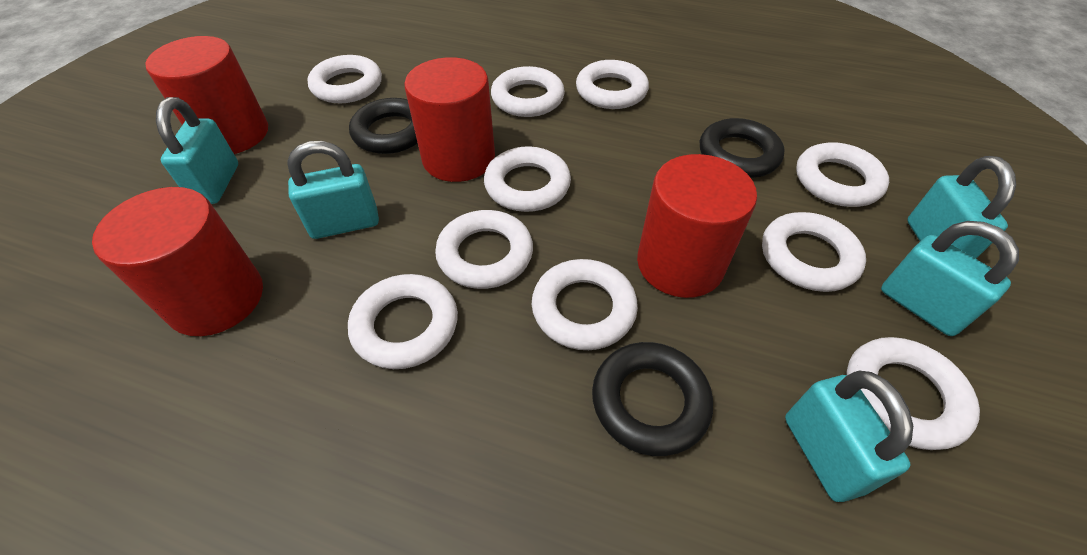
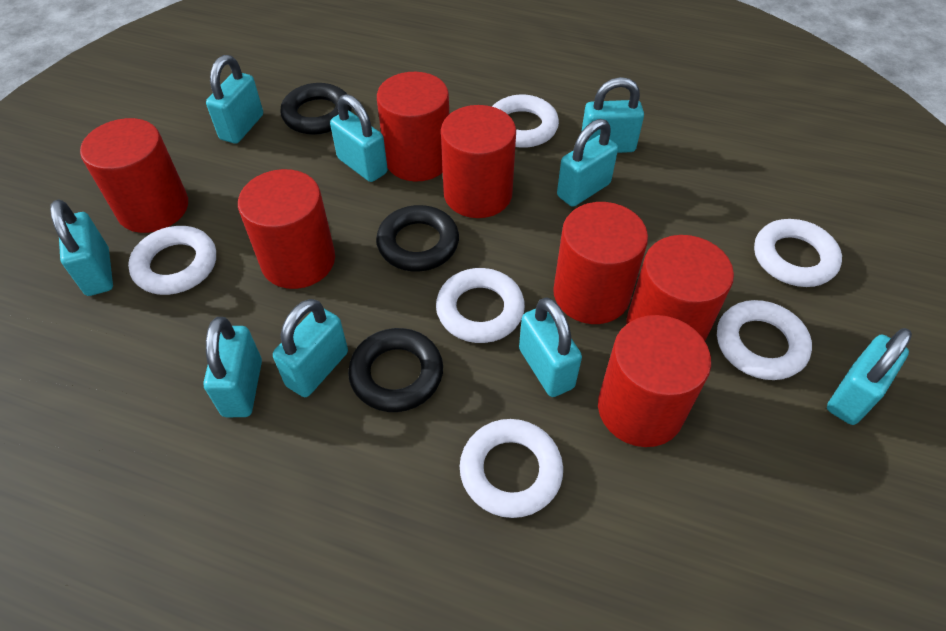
red cylinder: [92,187,263,336] [145,36,268,154] [404,57,495,182] [637,154,757,298] = 4 -> [80,118,188,233] [238,169,335,289] [377,72,449,182] [441,105,516,218] [553,202,648,324] [598,315,711,447] [626,235,734,341] = 7
turquoise padlock: [156,97,238,204] [287,141,379,239] [785,371,913,502] [881,221,1019,336] [907,156,1016,259] = 5 -> [50,199,113,296] [203,317,262,417] [206,55,263,144] [273,299,348,397] [330,94,388,182] [519,297,582,397] [557,119,618,207] [581,77,644,153] [827,328,912,425] = 9
white ring: [307,55,382,103] [348,274,458,369] [435,210,533,289] [484,146,571,212] [491,66,565,117] [532,259,638,350] [576,60,649,109] [762,212,866,292] [796,142,889,207] [846,337,980,450] = 10 -> [128,226,216,295] [436,268,525,343] [460,419,563,518] [492,95,559,148] [717,300,812,380] [754,219,842,287] = 6

